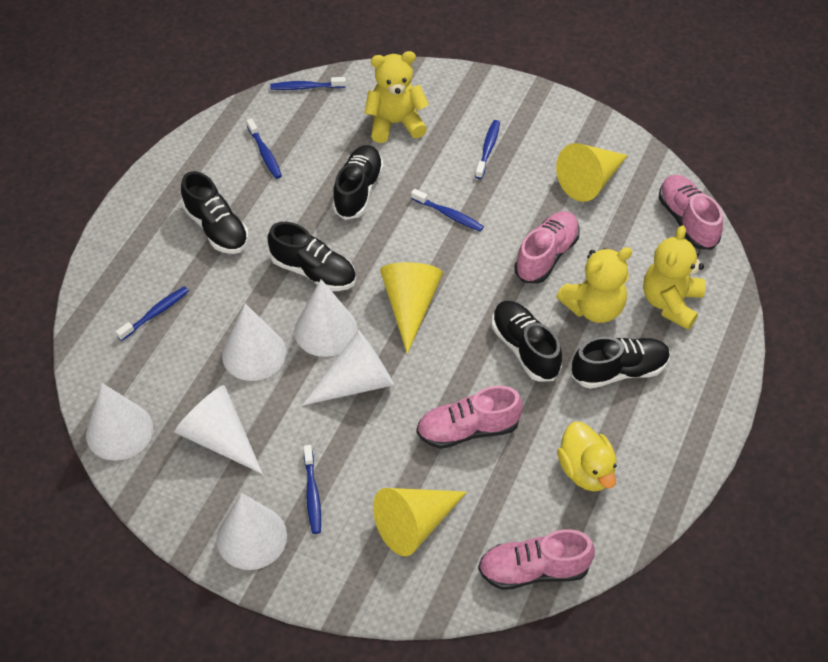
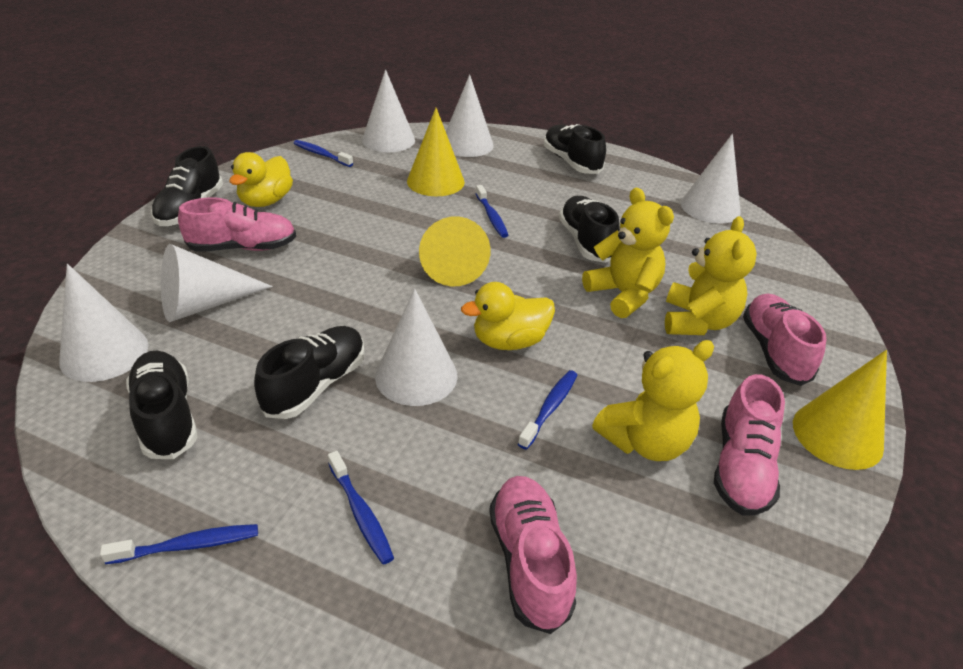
blue toothbrush: [116,286,189,341] [246,118,282,179] [270,77,346,90] [304,445,321,534] [411,189,484,232] [475,120,500,179] = 6 -> [100,524,258,564] [294,140,353,167] [328,451,394,565] [475,185,508,238] [518,370,577,450] = 5
yellow duck: [557,422,617,492] = 1 -> [229,152,293,207] [461,282,555,350] = 2

